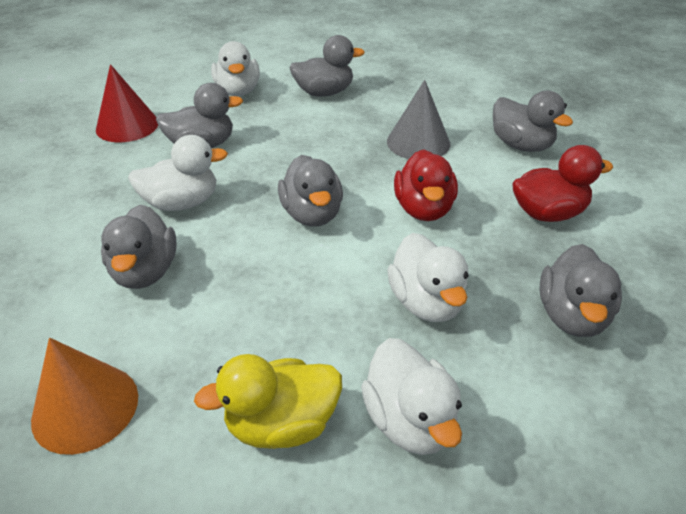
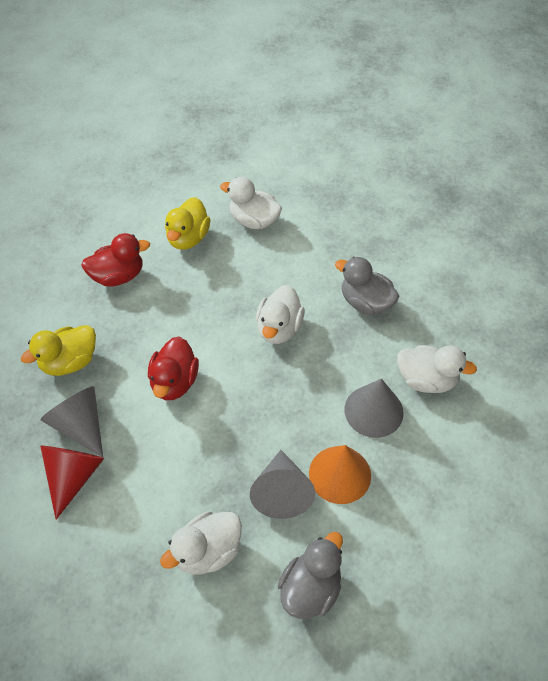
grey cone: [387,80,450,159] = 1 -> [40,386,103,457] [250,450,315,519] [344,379,404,438] = 3
grey duck: [101,205,176,289] [156,83,243,148] [278,155,343,227] [289,35,365,97] [493,91,573,152] [539,244,622,337] = 6 -> [278,532,343,619] [335,257,399,315] = 2
yellow duck: [194,354,342,449] = 1 -> [21,325,96,376] [165,197,211,250] = 2

